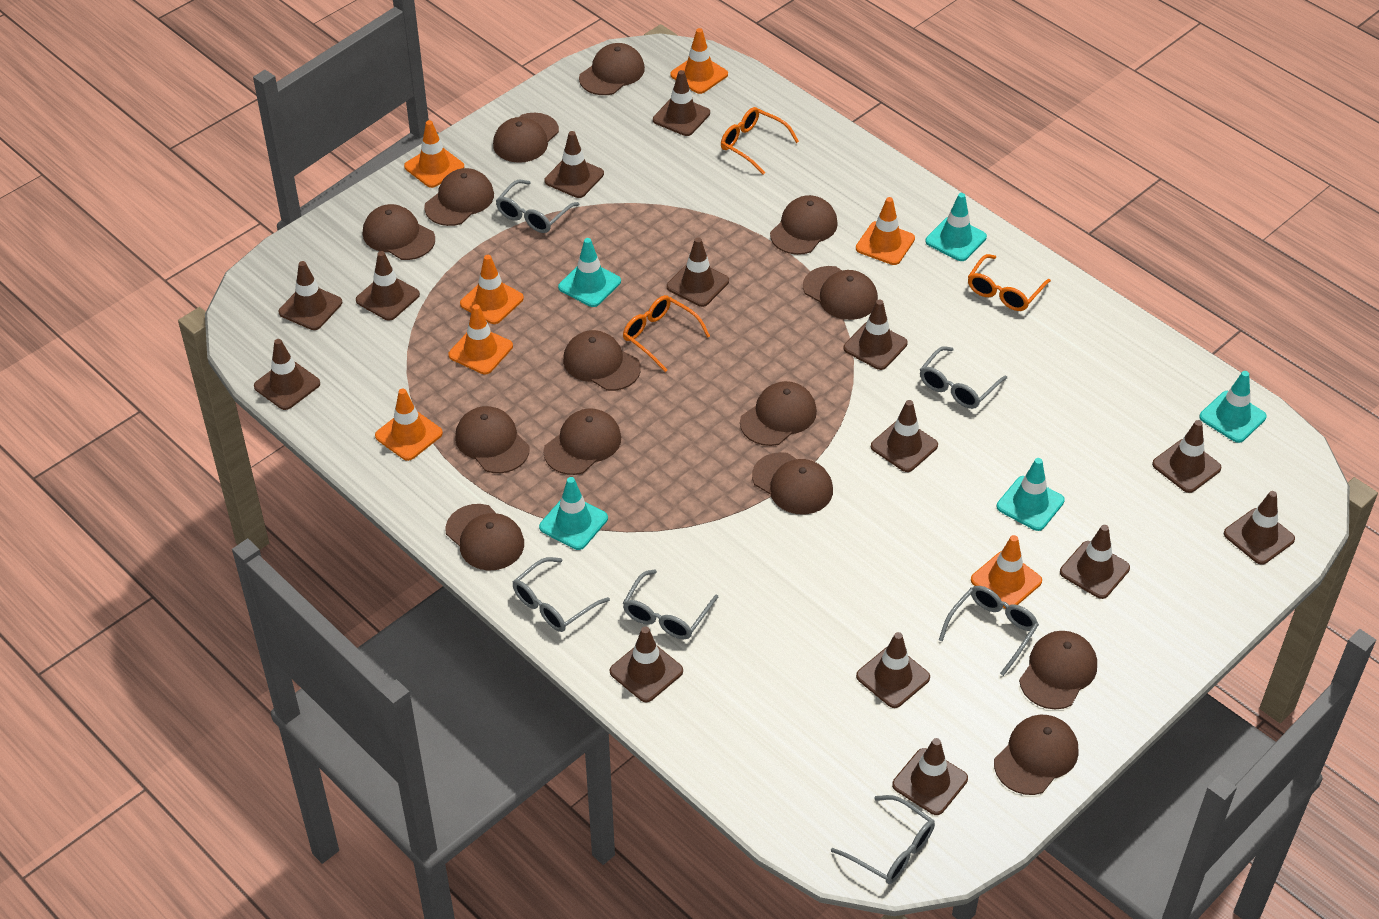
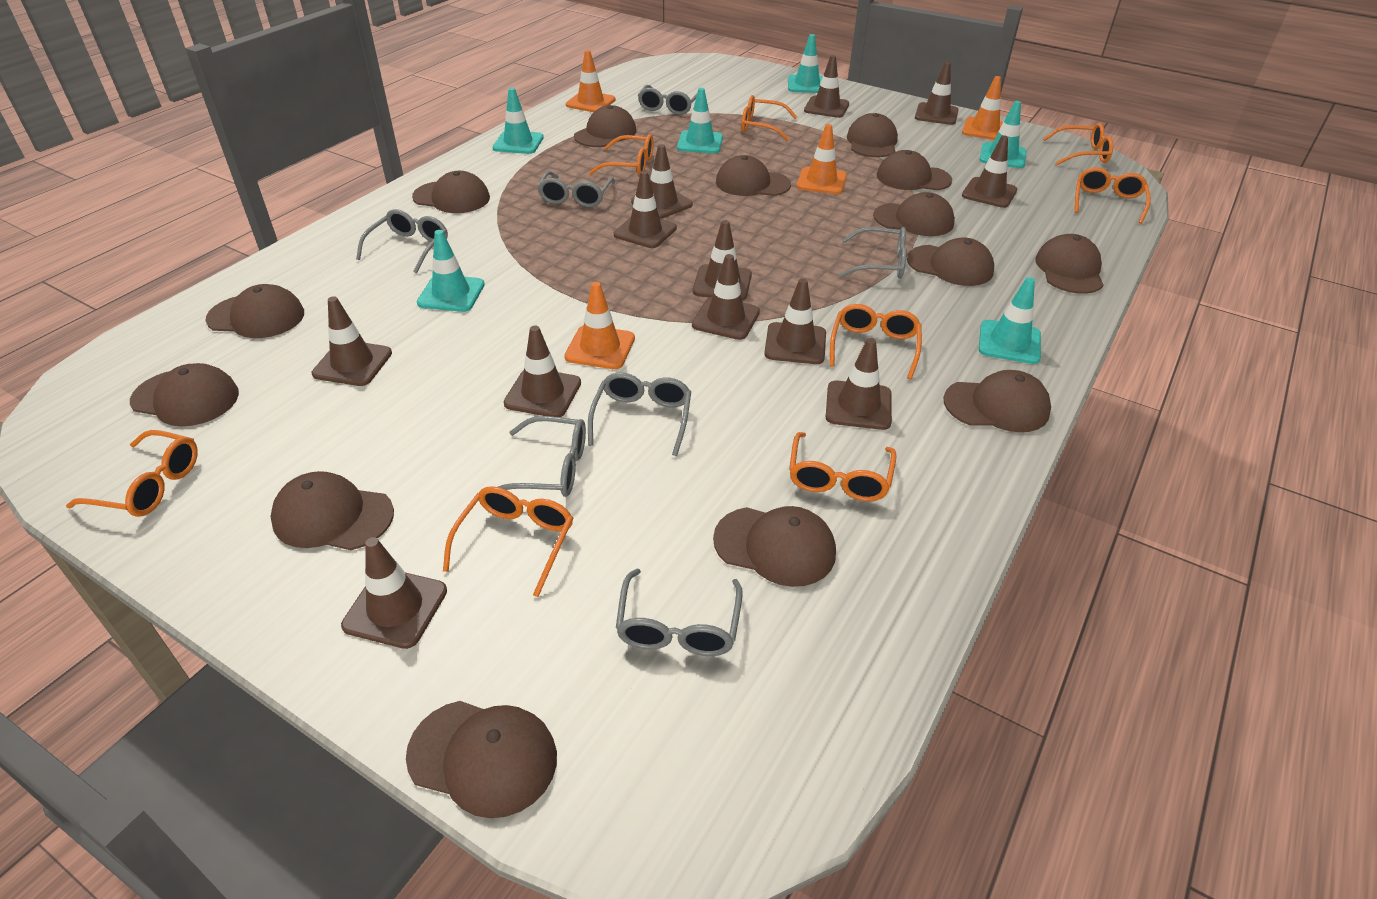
brown traffic cone: [254,339,320,410] [279,261,342,330] [356,251,420,321] [545,131,604,198] [610,627,683,702] [653,70,710,136] [667,237,729,307] [844,299,908,370] [856,632,930,708] [871,400,938,472] [892,738,968,815] [1060,525,1130,599] [1152,420,1221,493] [1224,491,1295,565] = 14 -> [312,296,392,386] [341,537,447,649] [504,326,581,417] [614,171,677,248] [631,144,693,219] [692,254,760,340] [693,220,752,300] [764,278,826,364] [804,55,849,118] [826,338,892,430] [915,62,959,125] [962,135,1017,208] = 12
grey glasses: [496,180,580,233] [513,557,610,632] [623,569,718,639] [831,795,935,884] [920,346,1007,409] [939,586,1039,676] = 6 -> [356,209,448,274] [498,416,586,497] [538,171,615,207] [588,373,691,456] [616,569,743,656] [638,85,697,115] [839,227,907,279] = 7
orange glasses: [623,295,710,372] [721,107,799,174] [968,254,1051,311] = 3 -> [66,430,198,517] [443,486,573,597] [589,134,654,176] [741,95,797,141] [789,432,897,502] [830,304,922,379] [1043,123,1113,165] [1075,167,1151,224] = 8
orange traffic cone: [375,388,443,461] [404,120,464,188] [449,304,513,374] [460,255,524,324] [670,28,728,94] [856,197,915,265] [971,535,1042,609] = 7 -> [564,282,635,369] [566,50,615,112] [796,124,847,194] [962,76,1003,140] = 4
turquoise traffic cone: [539,477,608,550] [558,238,621,307] [925,193,987,261] [997,458,1065,531] [1199,371,1267,443] = 5 -> [417,230,485,312] [493,88,544,154] [677,88,723,154] [788,34,823,93] [979,101,1026,168] [979,277,1041,364] = 6

